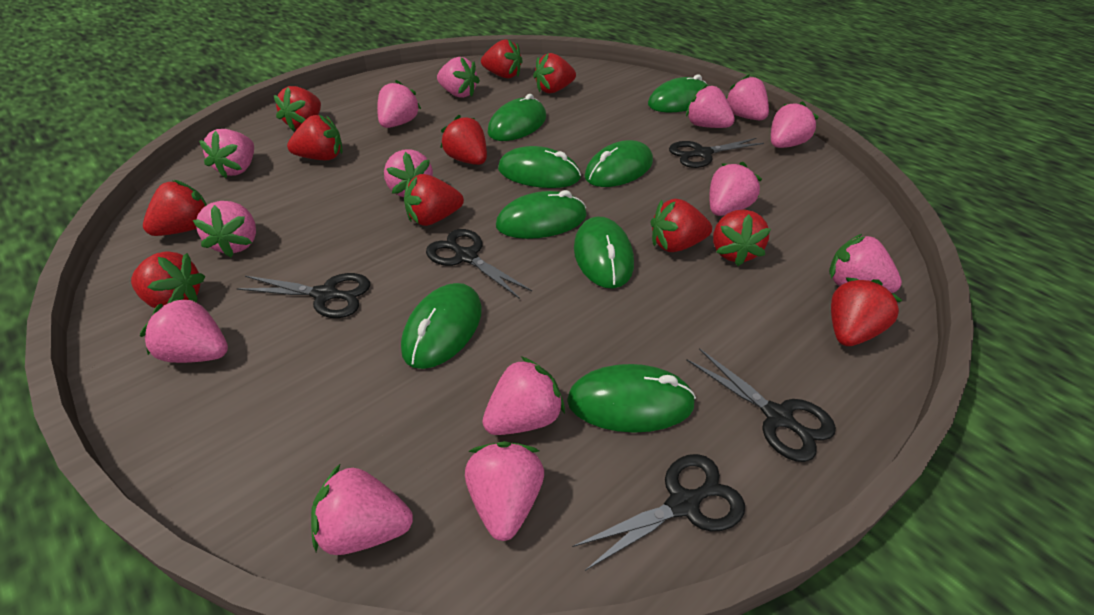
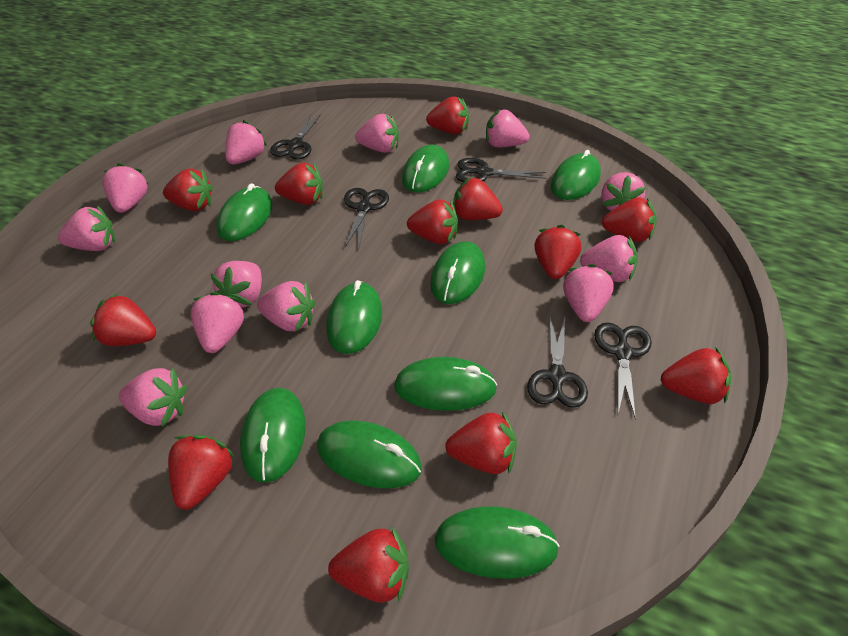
green mouse: [401,283,482,369] [487,94,546,141] [496,190,587,239] [498,146,581,188] [567,364,696,433] [574,217,634,288] [584,140,653,187] [648,74,708,112] = 8 -> [216,183,272,241] [240,388,306,483] [317,420,422,488] [326,280,382,354] [394,357,497,411] [402,144,449,192] [430,241,485,304] [434,506,560,579] [551,150,601,200] = 9
pink strawberry: [140,296,228,363] [193,201,256,257] [199,129,254,178] [311,463,413,555] [377,80,421,128] [384,149,433,197] [437,57,480,98] [465,441,544,541] [482,356,565,435] [686,84,735,128] [709,162,762,216] [726,74,769,120] [771,101,819,148] [829,234,902,293] = 14 -> [58,206,115,251] [102,163,148,213] [119,368,187,427] [191,292,245,353] [210,261,262,308] [225,120,267,164] [257,281,316,331] [355,114,399,153] [486,110,529,147] [563,264,614,322] [580,235,638,282] [602,172,646,211] = 12
red strawberry: [131,251,205,308] [143,180,207,236] [274,86,321,131] [287,115,343,160] [404,174,464,226] [440,115,487,165] [481,39,523,78] [533,53,576,93] [651,199,712,252] [713,209,771,266] [831,277,903,346] = 11 -> [90,293,156,346] [163,168,213,211] [168,435,235,510] [275,163,323,205] [328,527,409,603] [407,199,458,244] [426,96,469,134] [445,411,517,474] [453,177,503,220] [534,225,581,279] [602,197,657,242] [661,347,732,404] = 12

